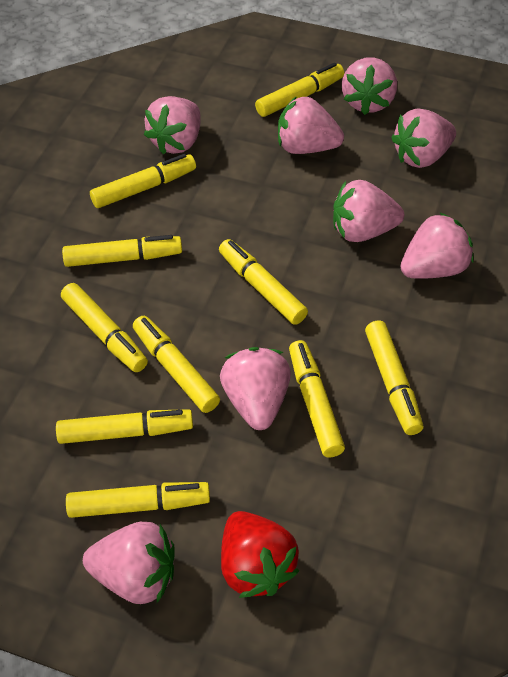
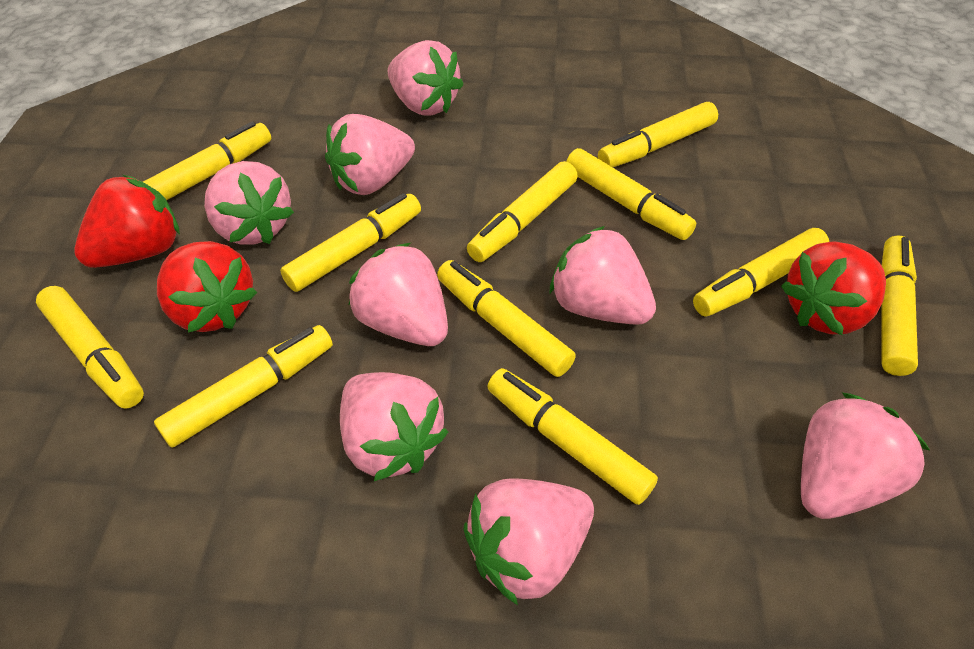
red strawberry: [221,511,299,598] = 1 -> [75,175,180,268] [157,241,257,333] [781,241,886,335] = 3
yellow marker: [56,409,193,444] [61,283,148,372] [62,235,182,267] [66,482,210,518] [90,154,196,208] [133,316,220,413] [219,239,308,325] [255,63,344,117] [289,340,345,458] [365,320,423,435] = 10 -> [36,286,144,409] [143,121,271,200] [154,325,333,448] [280,193,421,292] [437,260,576,377] [467,161,578,262] [487,368,658,505] [566,148,696,240] [598,102,718,167] [693,228,829,316] [881,235,918,376] = 11

